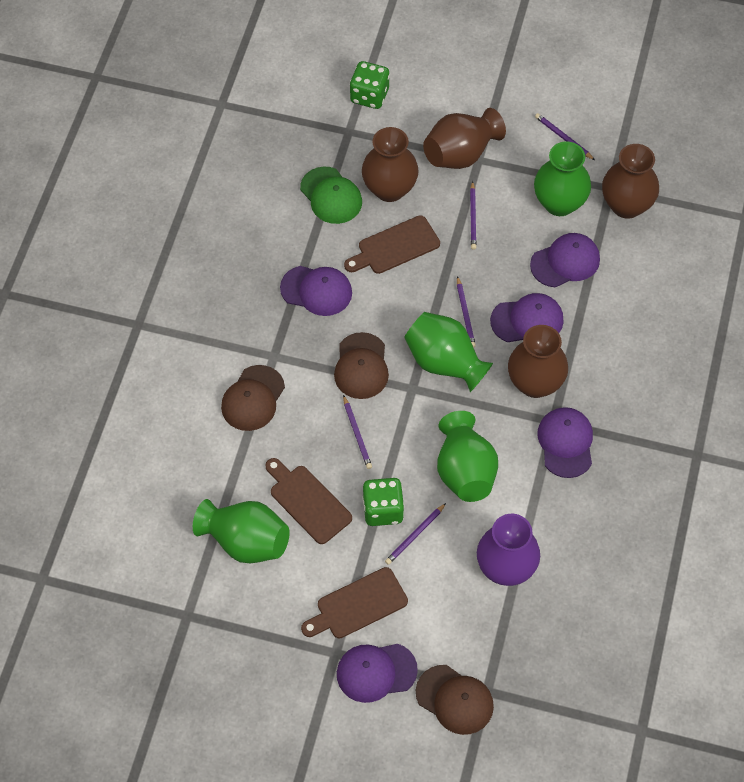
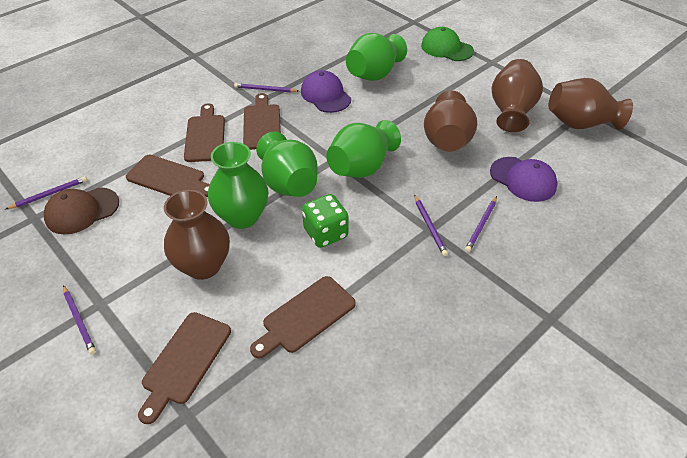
brown cap: [221,365,285,431] [334,332,389,399] [416,665,494,735] = 3 -> [44,187,119,235] = 1
brown cutting board: [265,458,352,544] [301,567,408,638] [344,215,440,274] = 3 -> [126,154,210,197] [138,312,231,424] [184,103,225,162] [243,93,281,150] [250,276,356,358] = 5
green dice: [350,61,390,109] [363,478,404,526] = 2 -> [302,194,349,248] = 1
purple cap: [280,266,352,316] [337,644,418,703] [490,293,564,342] [530,233,600,287] [537,407,593,478] = 5 -> [301,70,351,113] [490,157,558,202] = 2
purple vase: [477,514,540,586] = 1 -> none = 0

